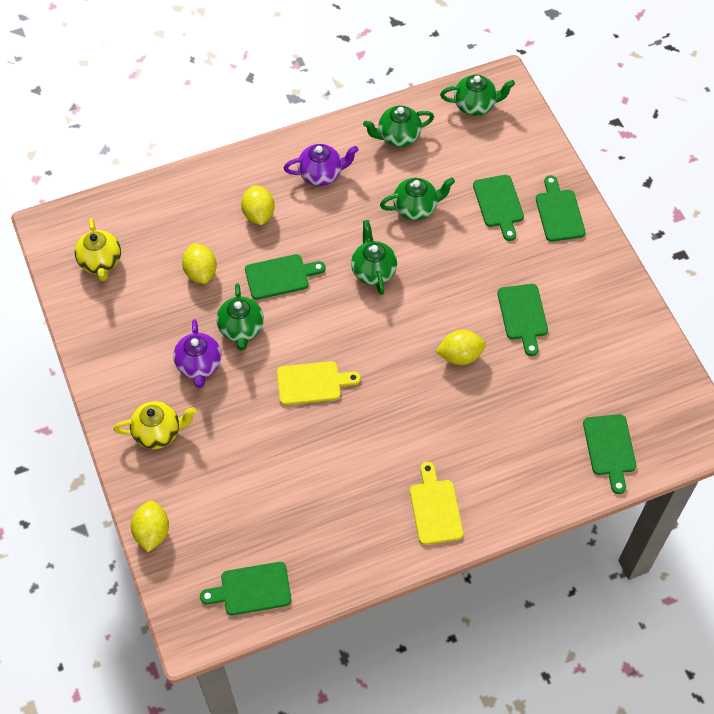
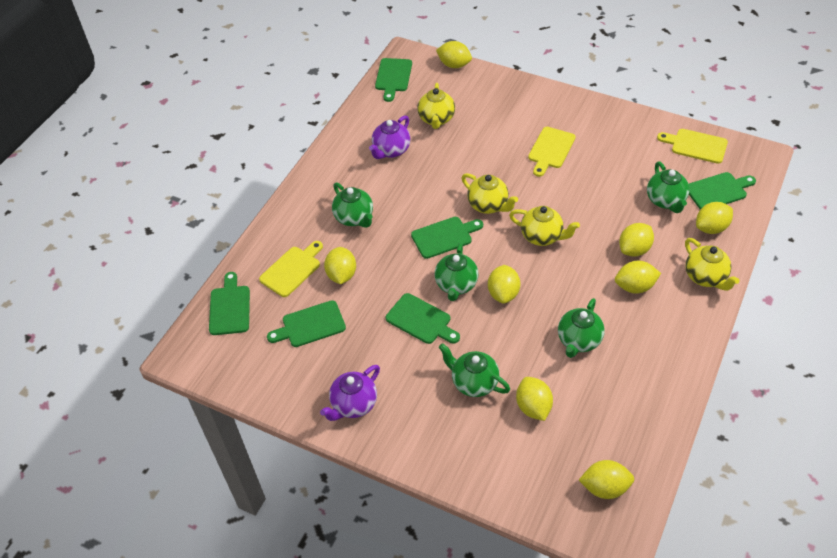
yellow cutting board: [277,361,361,405] [410,462,464,545] = 2 -> [259,241,323,297] [528,127,576,177] [657,129,728,164] = 3
yellow lemon: [131,500,169,552] [182,243,217,284] [241,185,275,225] [436,330,486,365] = 4 -> [324,247,356,284] [436,41,472,68] [488,265,521,304] [516,377,553,421] [579,460,634,499] [615,261,661,294] [619,223,654,257] [696,202,733,234] = 8
yellow teapot: [75,218,121,281] [113,401,196,449] = 2 -> [417,83,455,129] [461,173,518,214] [509,206,580,246] [685,238,740,291] = 4

